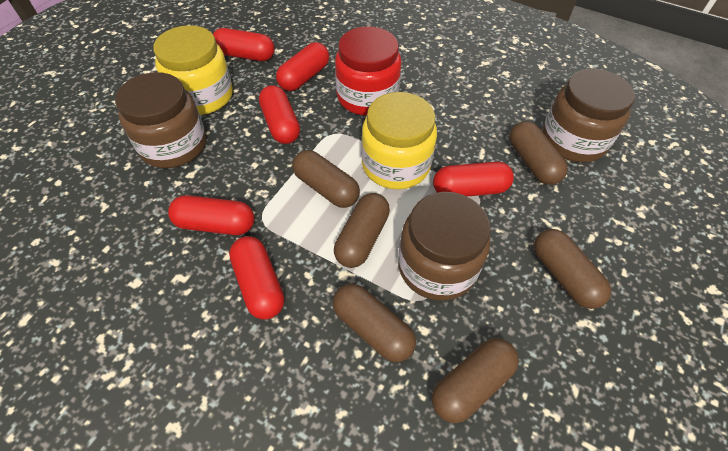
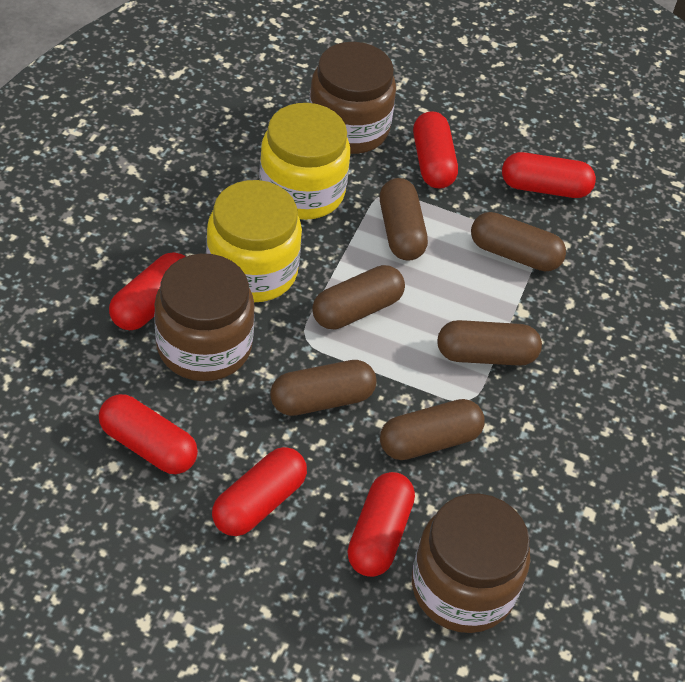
red jar: [335,26,401,116] = 1 -> none = 0

